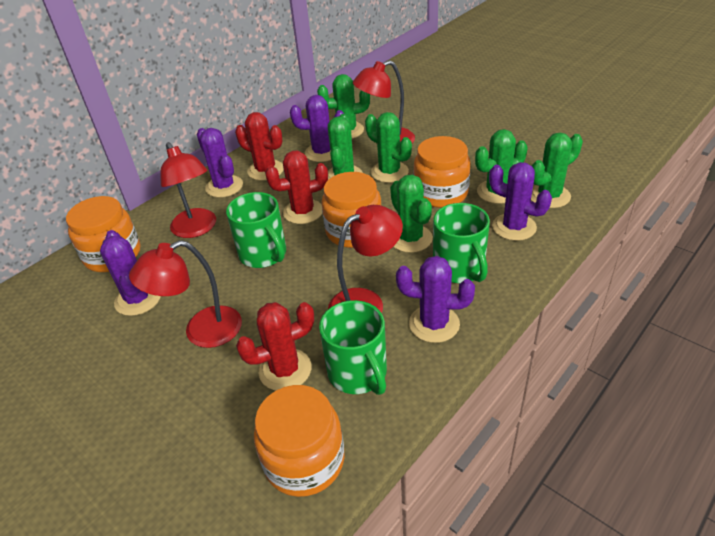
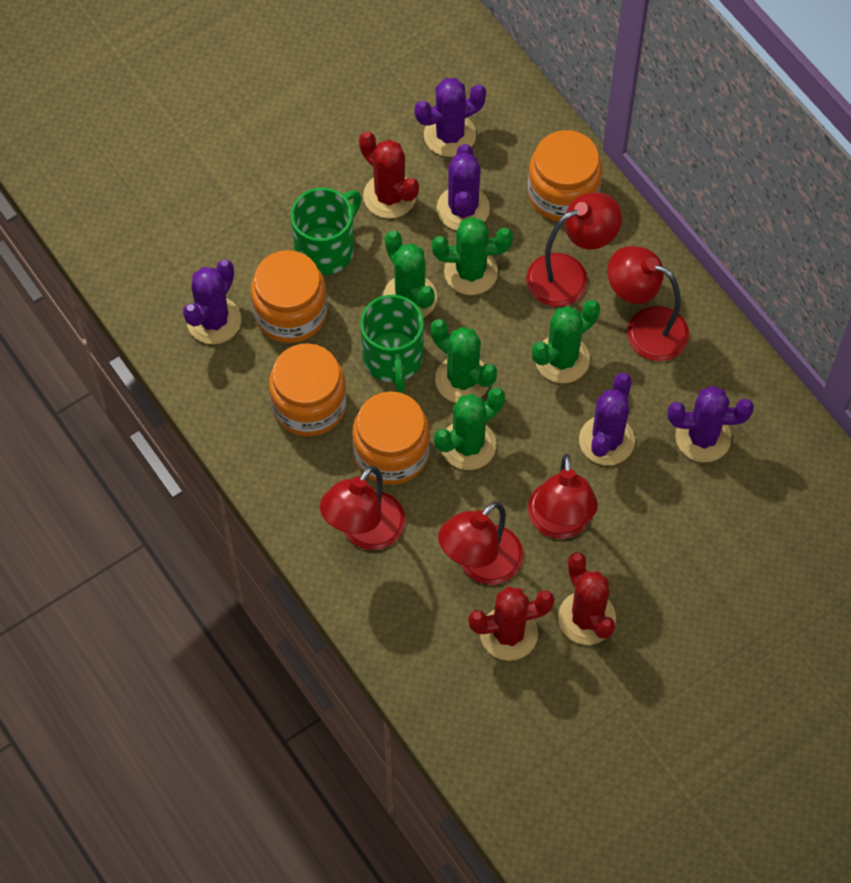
green cactus: [317,74,370,138] [328,114,363,180] [365,112,412,183] [390,175,433,253] [475,129,527,204] [531,132,583,208] = 6 -> [383,231,437,318] [431,319,497,403] [432,217,513,295] [434,387,505,470] [532,300,600,383] = 5
green mug: [226,192,286,268] [319,300,387,395] [433,203,490,283] = 3 -> [290,188,362,275] [360,295,424,393] = 2
red lamp: [129,240,242,348] [160,142,216,238] [328,205,403,313] [353,60,415,143] = 4 -> [320,466,406,550] [438,501,523,585] [526,192,622,307] [528,454,598,539] [607,246,689,361] = 5

